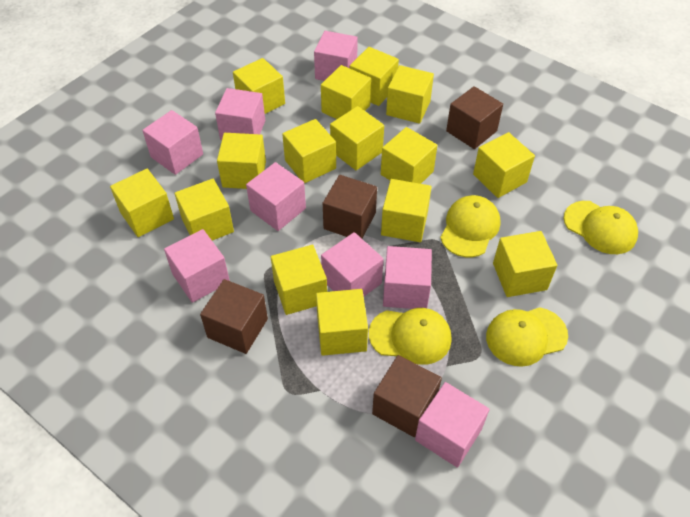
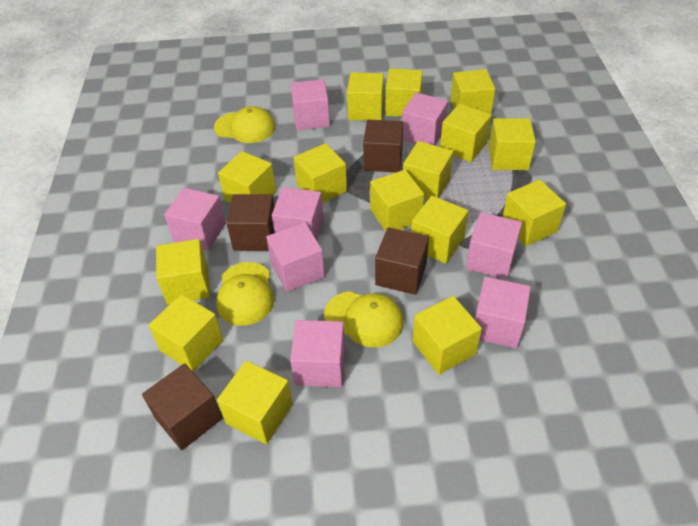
yellow cap: [369,308,452,365] [440,195,501,257] [486,307,568,367] [564,201,638,254] = 4 -> [214,106,275,143] [216,262,274,326] [324,291,404,347] = 3

